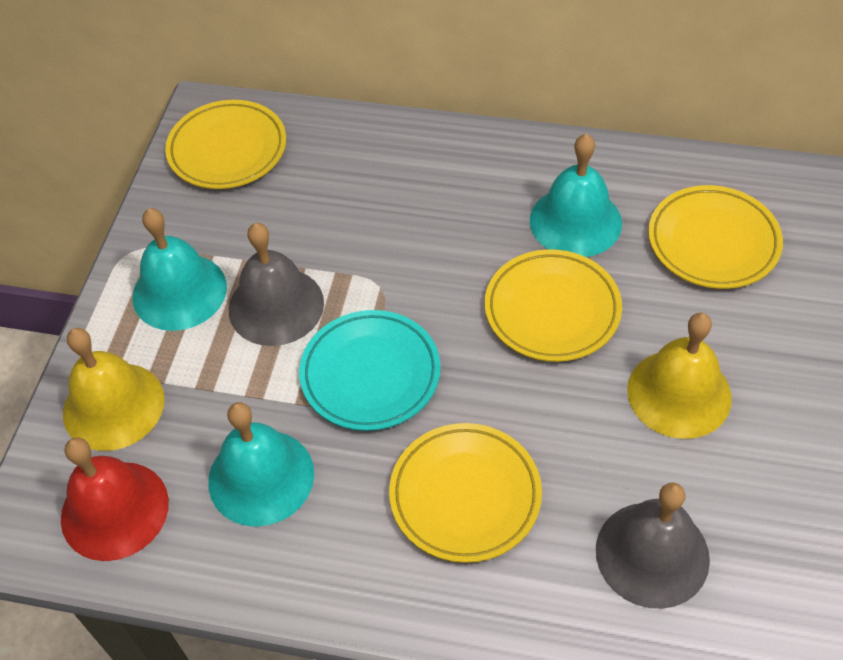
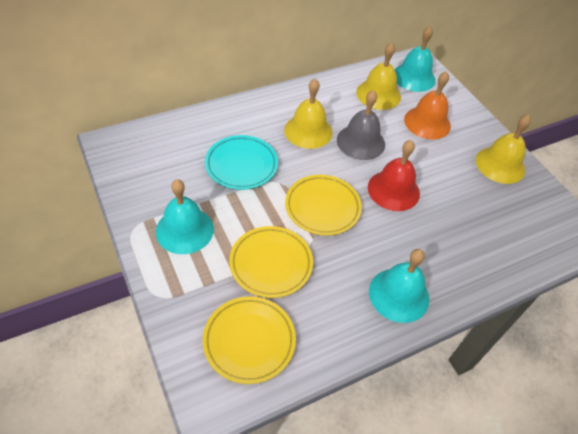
grey bell: [229,223,324,346] [596,482,710,609] = 2 -> [337,90,385,160] = 1
orange bell: none = 0 -> [404,71,451,139] = 1
yellow bell: [63,328,165,451] [627,313,732,439] = 2 -> [284,79,332,149] [356,42,401,110] [476,115,531,184] = 3
yellow plate: [165,100,286,189] [389,423,542,563] [485,249,622,362] [648,185,783,289] = 4 -> [203,296,296,384] [229,226,313,298] [285,175,362,236] = 3

